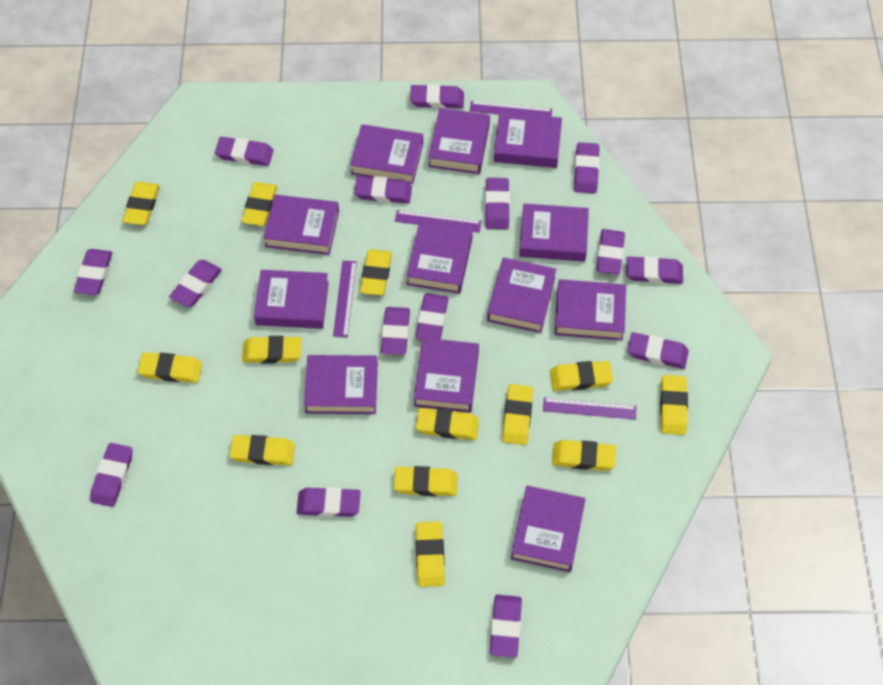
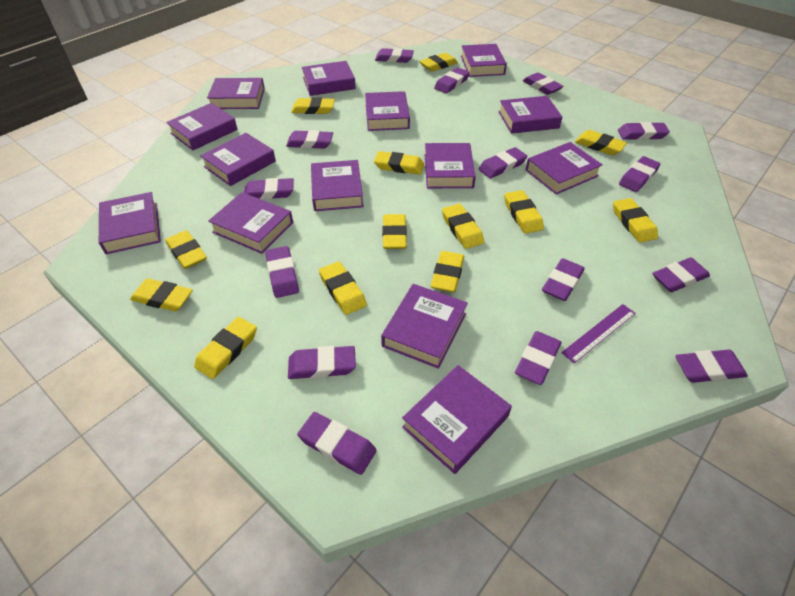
purple book: [254,270,329,329] [263,194,339,255] [304,355,378,414] [350,124,423,184] [406,222,473,294] [414,338,479,412] [428,108,490,174] [487,257,556,333] [494,112,562,168] [511,486,586,572] [519,203,589,262] [555,279,626,341] = 12 -> [99,192,161,254] [166,103,238,150] [200,133,276,186] [207,78,265,109] [208,192,293,254] [302,61,356,96] [311,160,364,211] [365,91,410,131] [381,284,468,369] [402,365,512,474] [425,143,476,188] [461,44,507,77] [498,96,562,134] [526,142,603,195] = 14
purple ruler: [333,261,357,337] [395,210,482,233] [470,101,552,117] [543,397,637,420] = 4 -> [561,304,636,364] = 1

